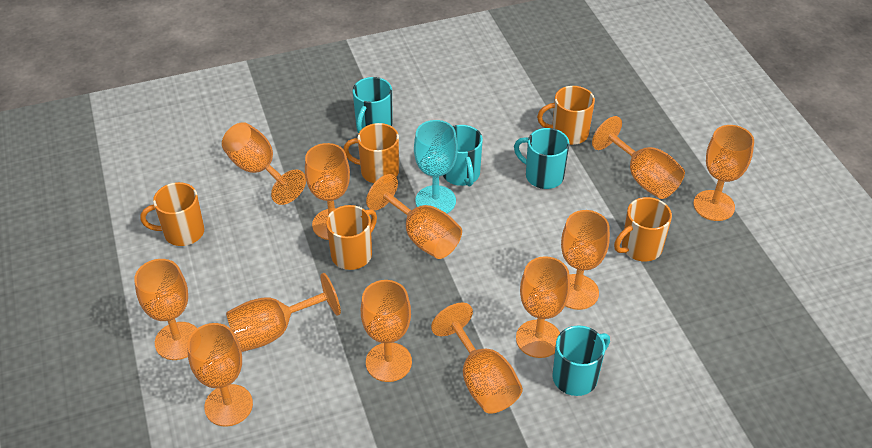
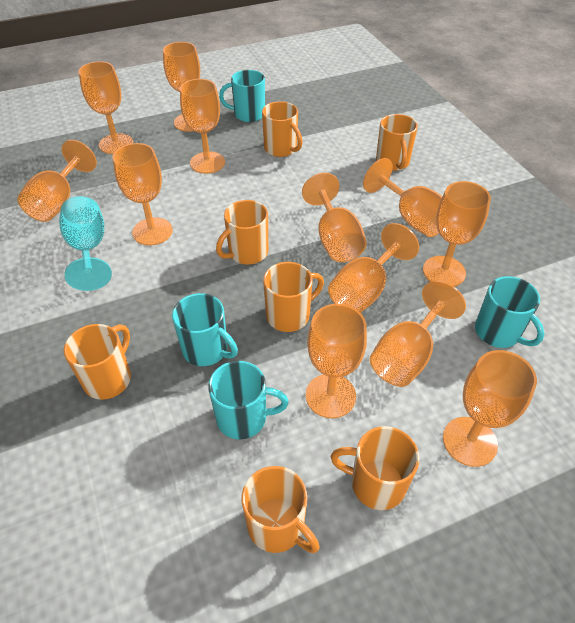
orange mug: [140,182,205,246] [326,205,377,270] [344,123,399,183] [537,86,595,145] [614,197,672,262] = 5 -> [64,324,131,400] [216,200,268,265] [242,466,319,553] [262,101,303,157] [263,262,324,332] [331,426,419,510] [376,114,418,171] = 7

